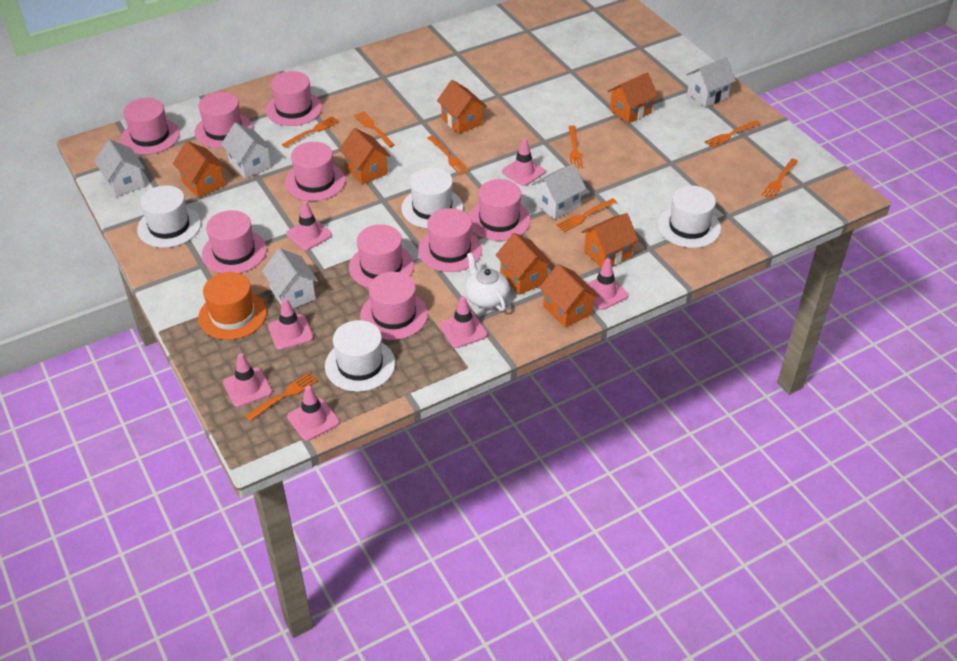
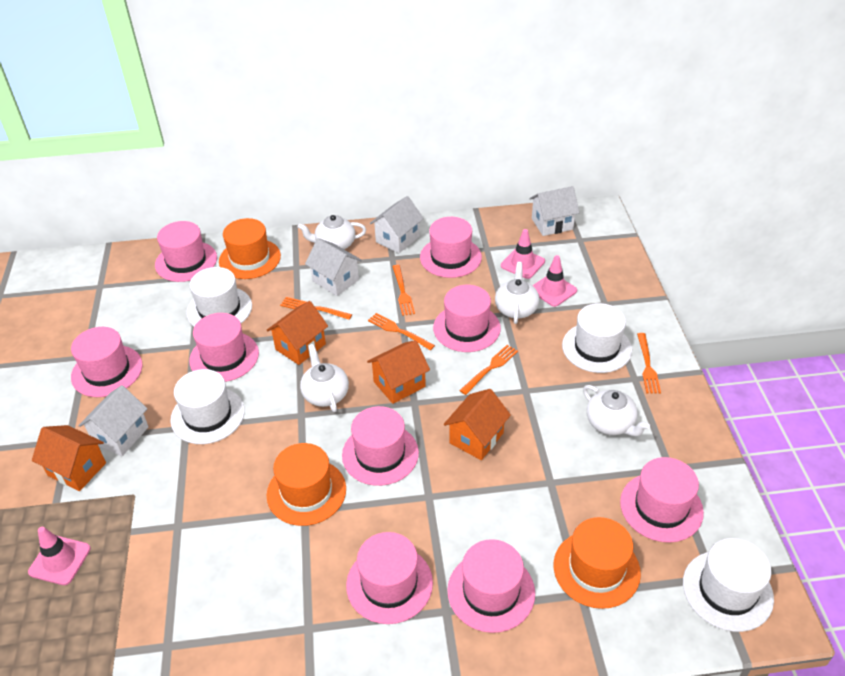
orange fork: [245,372,318,421] [282,116,339,148] [354,111,395,148] [427,135,470,175] [556,198,617,232] [568,125,583,169] [705,120,760,148] [761,158,798,199] = 8 -> [280,297,352,320] [368,313,435,350] [392,265,415,316] [459,345,518,395] [637,333,661,394] = 5
orange hat: [198,272,267,340] = 1 -> [219,218,281,279] [267,443,346,526] [554,517,641,609] = 3
orange house: [173,141,226,198] [339,128,391,185] [437,80,487,134] [496,233,553,295] [539,264,599,328] [581,213,638,268] [608,73,658,124] = 7 -> [32,425,106,491] [267,301,328,365] [367,340,430,404] [444,389,511,460] = 4
pink traffic cone: [223,353,272,407] [268,298,313,350] [286,201,332,251] [287,385,339,441] [440,296,487,348] [502,138,545,186] [587,258,628,310] = 7 -> [28,527,91,585] [501,229,545,279] [532,255,577,307] = 3
white house: [94,139,145,197] [221,122,273,179] [262,248,318,308] [531,164,586,220] [686,57,736,107] = 5 -> [79,385,148,456] [305,238,362,296] [370,196,424,253] [530,186,579,236] = 4
white teapot: [465,253,510,311] = 1 -> [298,215,366,249] [300,344,349,412] [495,262,539,324] [583,385,650,436] = 4

